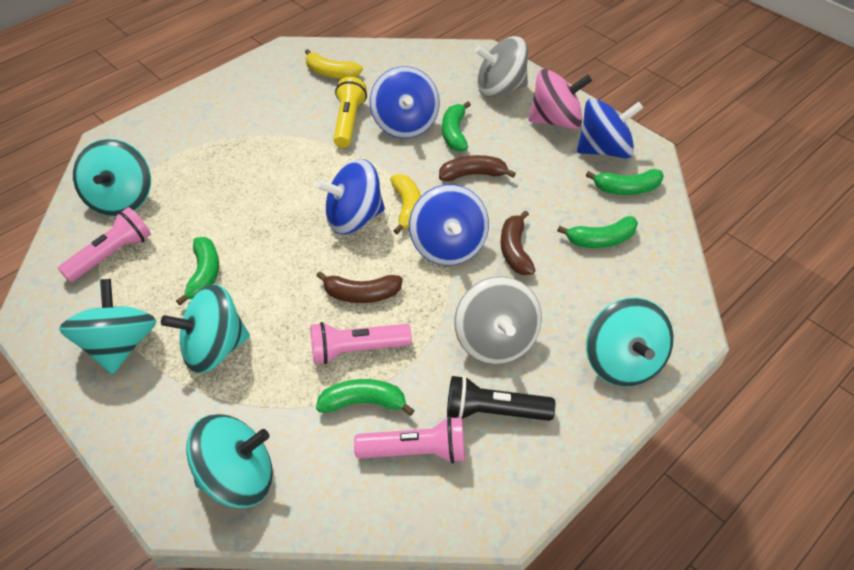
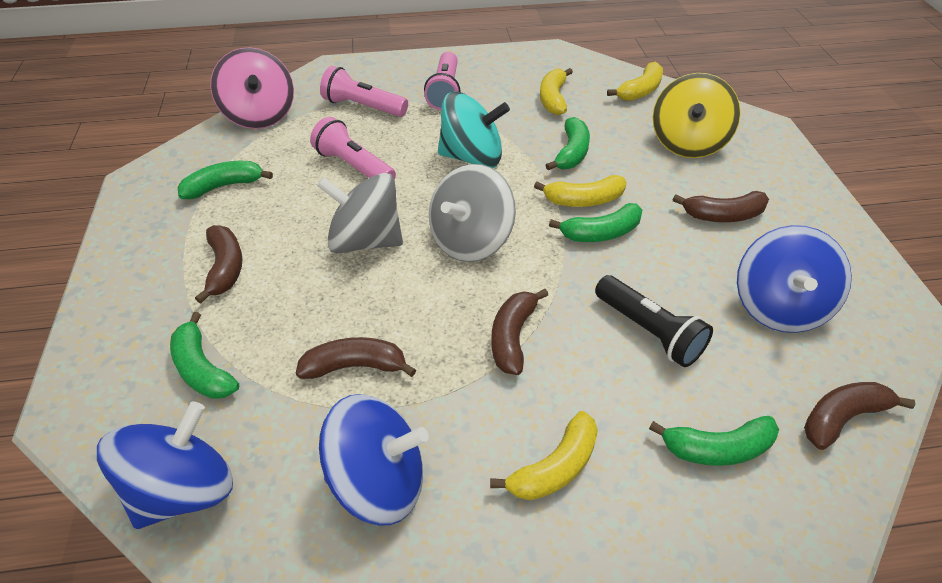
blue spinning top: [316,159,385,234] [370,66,439,138] [409,184,489,266] [577,98,643,158] = 4 -> [97,402,233,529] [319,394,429,525] [737,225,852,333] = 3
brown banana: [316,272,403,303] [439,155,516,181] [500,210,536,275] = 3 -> [195,225,242,304] [296,337,416,379] [492,289,548,375] [673,191,769,222] [804,382,915,450] = 5
turquoise spinning top: [59,279,156,374] [73,139,151,216] [161,284,250,374] [186,414,273,508] [586,297,674,387] = 5 -> [438,92,510,168] = 1
yellow banana: [305,49,363,79] [390,174,421,234] = 2 -> [490,411,598,500] [534,175,626,207] [540,68,573,115] [607,62,663,101] = 4
yellow flashlight: [333,77,367,148] = 1 -> none = 0
yellow spinning top: none = 0 -> [653,73,741,158] = 1

